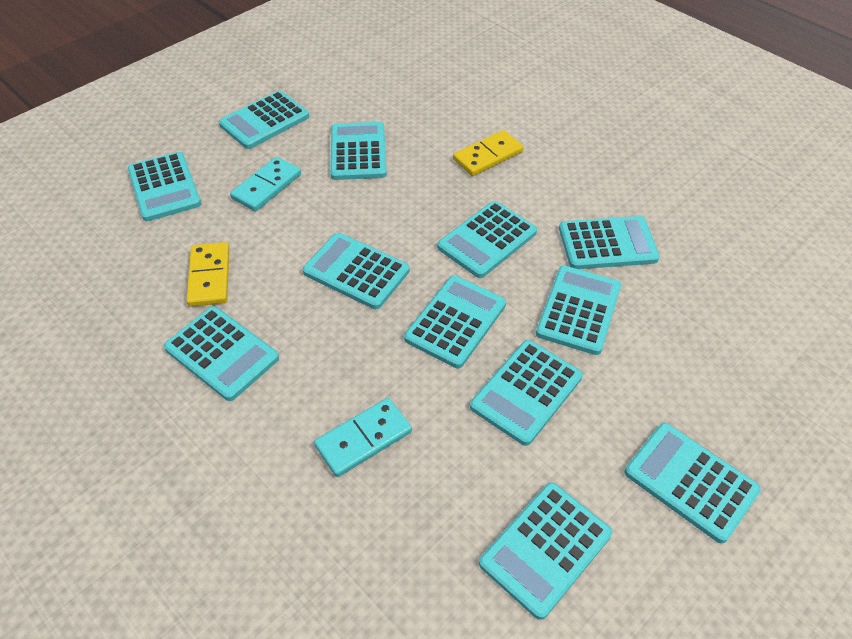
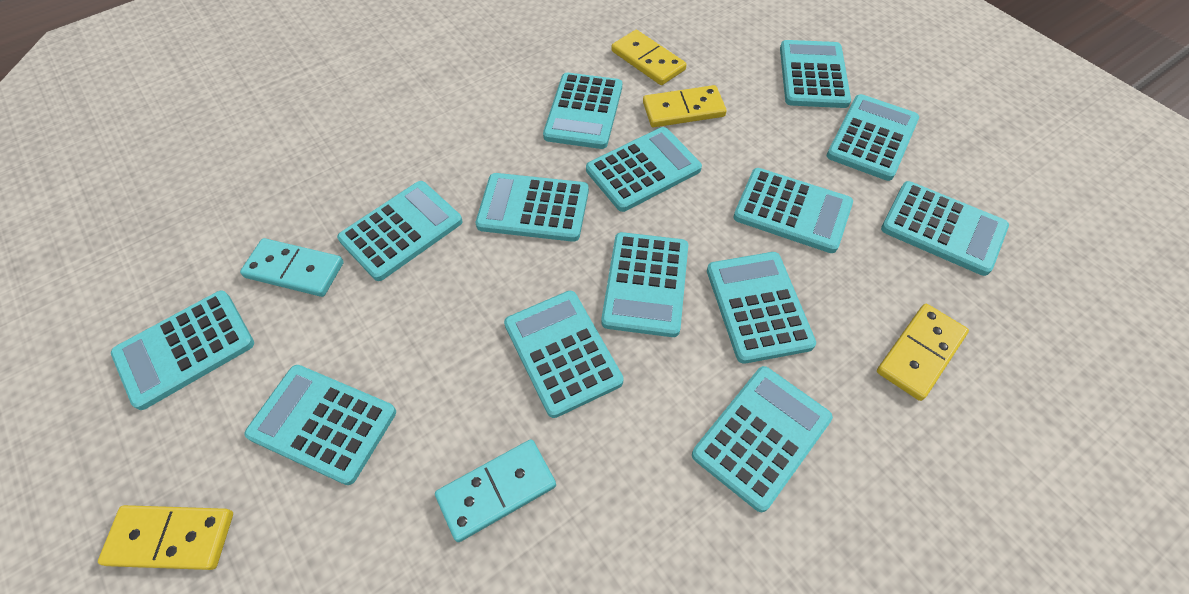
turquoise calculator: [128,152,201,221] [164,306,279,401] [219,91,309,149] [303,233,410,309] [330,122,387,180] [404,275,506,368] [437,201,537,278] [470,340,583,446] [479,482,612,620] [536,266,621,355] [559,216,660,269] [625,423,761,543] = 12 -> [111,291,254,410] [244,365,396,485] [337,181,462,281] [476,173,589,242] [504,291,624,418] [543,73,622,149] [586,127,702,212] [601,232,688,337] [692,366,833,512] [707,252,816,364] [733,168,853,253] [780,40,851,108] [827,94,919,181] [881,181,1009,276] = 14
yellow domino: [186,242,229,307] [453,130,524,176] = 2 -> [98,505,233,570] [612,30,687,85] [643,85,727,127] [877,304,969,401] = 4

